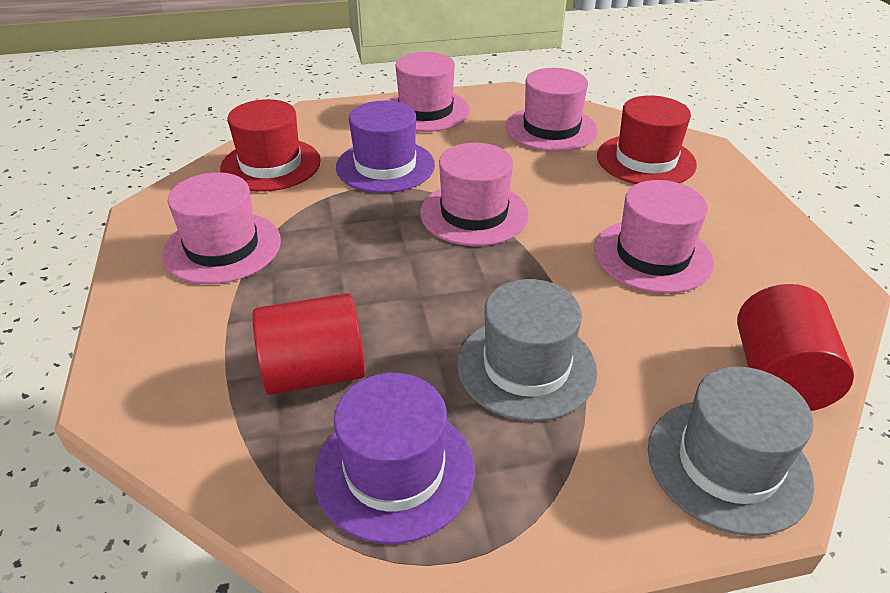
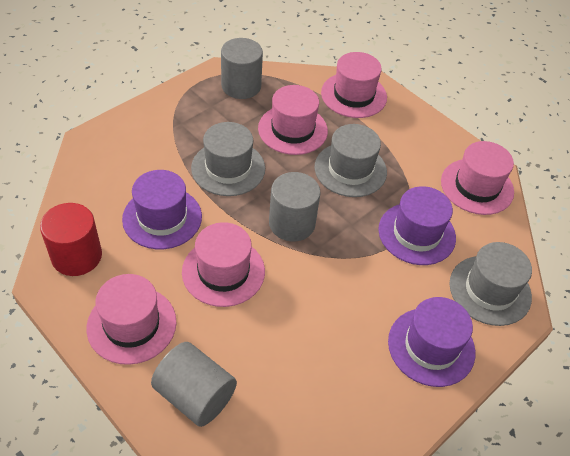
grey cylinder: none = 0 -> [151,342,237,427] [221,38,263,99] [269,172,320,242] = 3
grey hat: [457,279,597,422] [648,366,814,536] = 2 -> [191,122,265,196] [314,124,387,197] [450,242,532,326] = 3
purple hat: [314,373,475,544] [336,101,435,193] = 2 -> [122,170,202,249] [378,186,456,265] [388,297,476,387] = 3
red cylinder: [252,293,365,395] [737,284,854,411] = 2 -> [40,203,102,276] = 1
red hat: [220,99,321,192] [597,96,697,184] = 2 -> none = 0

